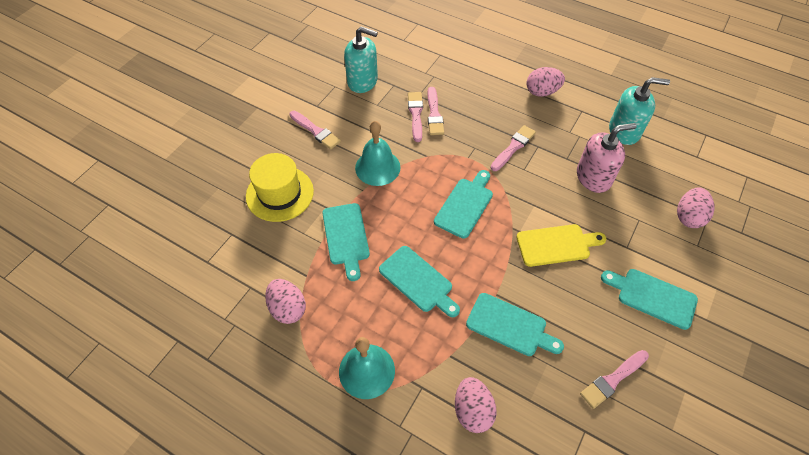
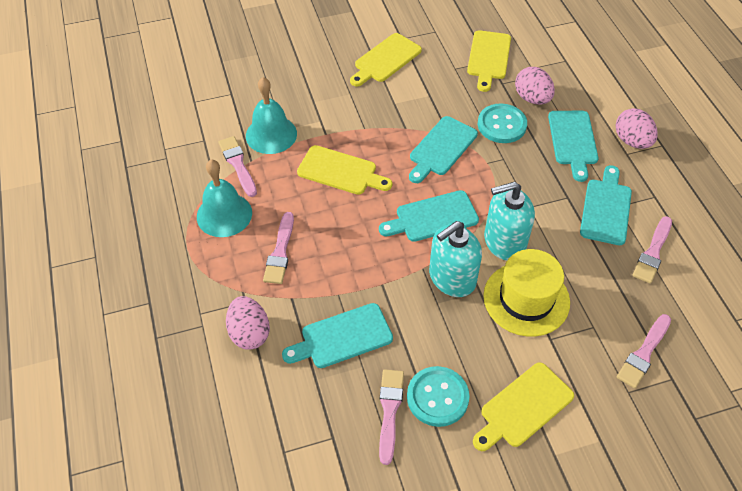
pink egg: [265,279,306,324] [455,377,497,433] [527,67,565,97] [677,187,715,228] = 4 -> [226,296,270,350] [515,67,555,104] [616,108,658,149] = 3
pink soap dispenser: [577,123,637,193] = 1 -> none = 0
turquoise button: none = 0 -> [407,366,470,427] [478,104,527,143] = 2
yellow cutting board: [516,224,606,267] = 1 -> [297,145,392,195] [350,33,422,86] [467,30,511,92] [473,362,574,451] = 4

